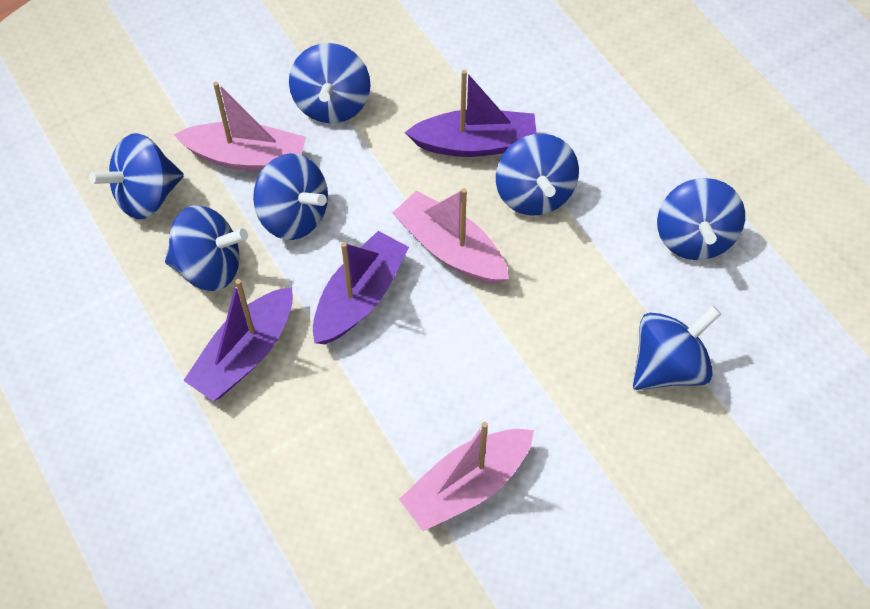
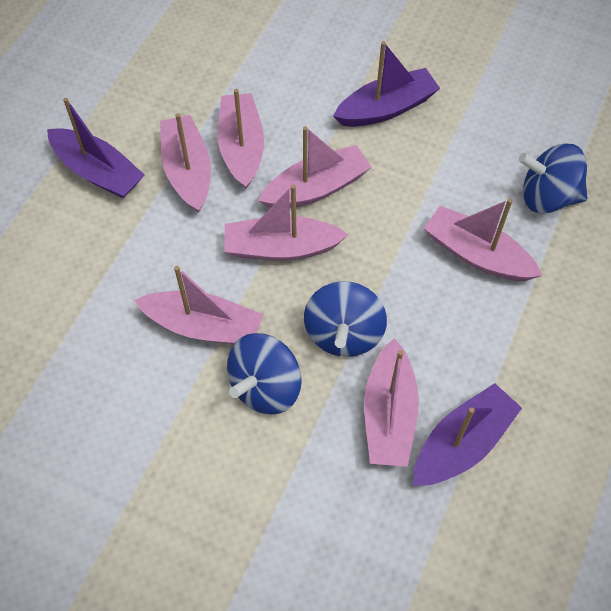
blue spinning top: [89,133,184,219] [165,205,248,291] [253,153,328,240] [289,43,371,123] [496,134,579,216] [633,306,721,390] [657,178,745,260] = 7 -> [227,333,302,414] [304,281,387,357] [518,143,587,214] = 3
pink boat: [173,81,306,171] [392,188,509,284] [399,422,534,531] = 3 -> [134,266,263,344] [160,113,211,213] [218,89,264,189] [224,184,349,260] [258,126,371,209] [364,338,419,467] [424,199,542,281] = 7

